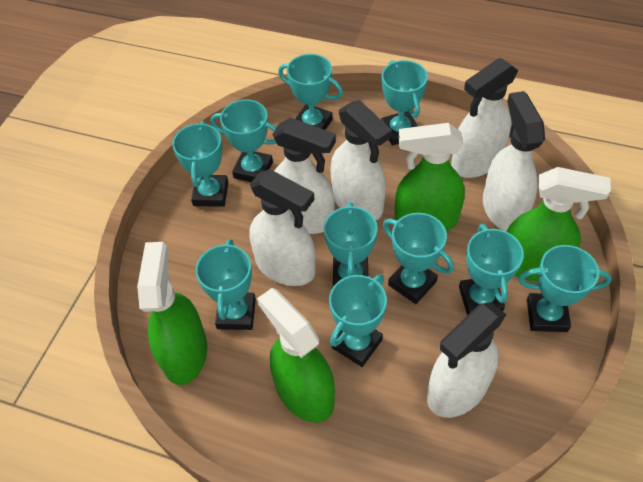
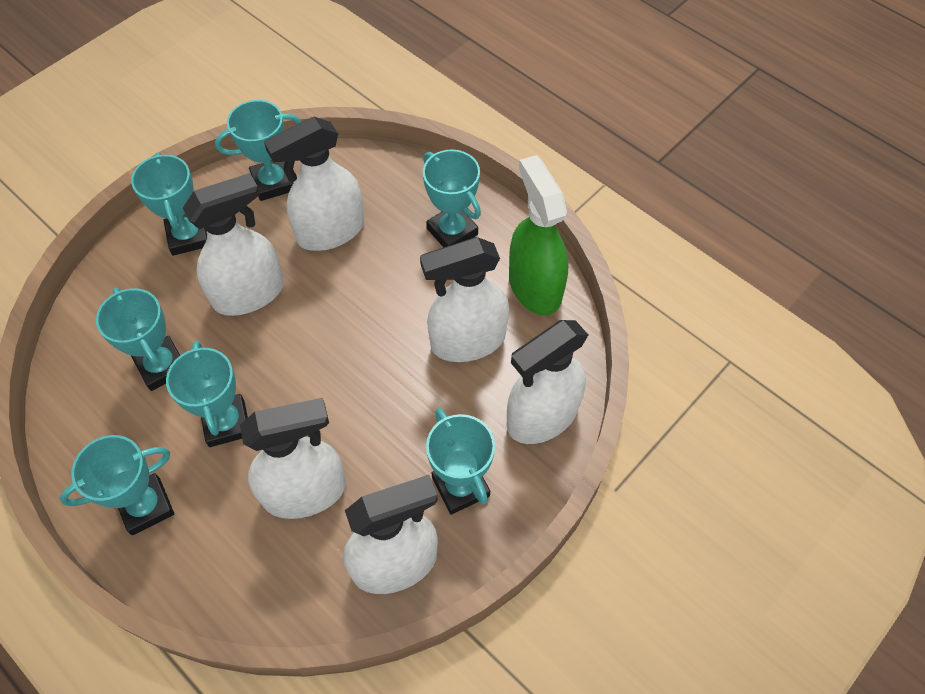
green spray bottle: [137,242,207,385] [257,288,335,423] [395,123,465,231] [506,167,611,282] = 4 -> [509,155,568,315] = 1
turquoise trophy: [172,121,228,207] [196,239,256,330] [211,99,276,182] [278,54,343,130] [324,202,378,287] [329,274,387,367] [381,60,428,145] [383,213,454,304] [459,224,524,315] [518,245,612,332] = 10 -> [60,435,174,535] [96,288,180,391] [131,153,207,256] [166,341,248,447] [215,100,301,201] [423,149,481,247] [426,408,495,515] = 7

